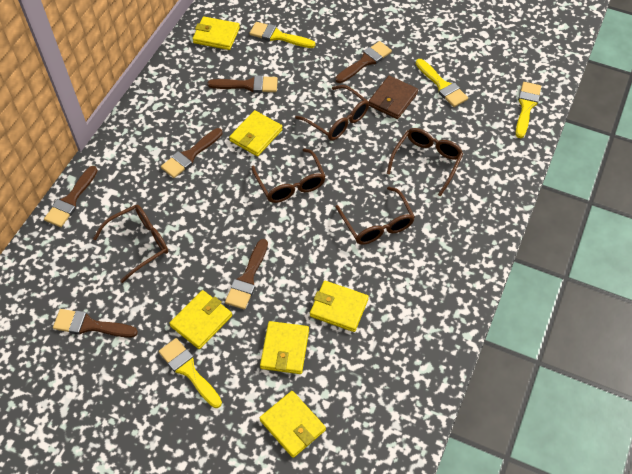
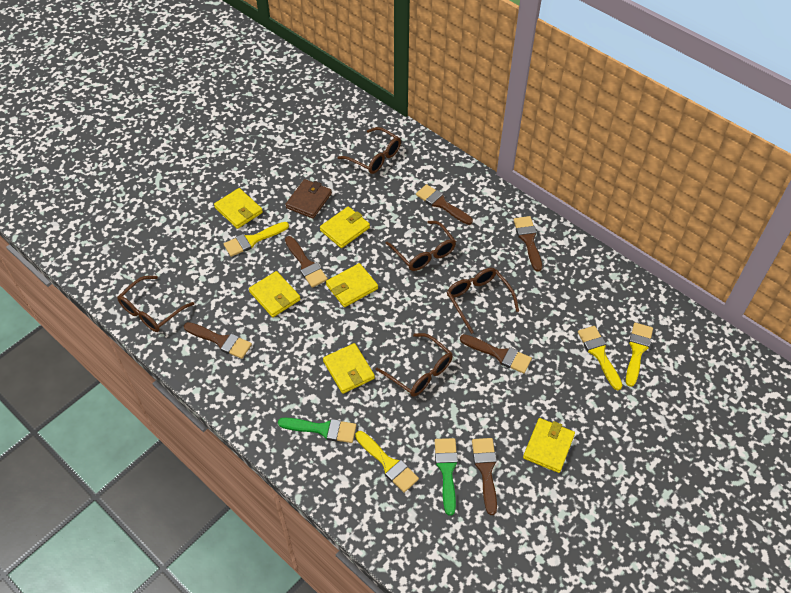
green brush: none = 0 -> [278,418,356,443] [435,438,458,516] = 2

